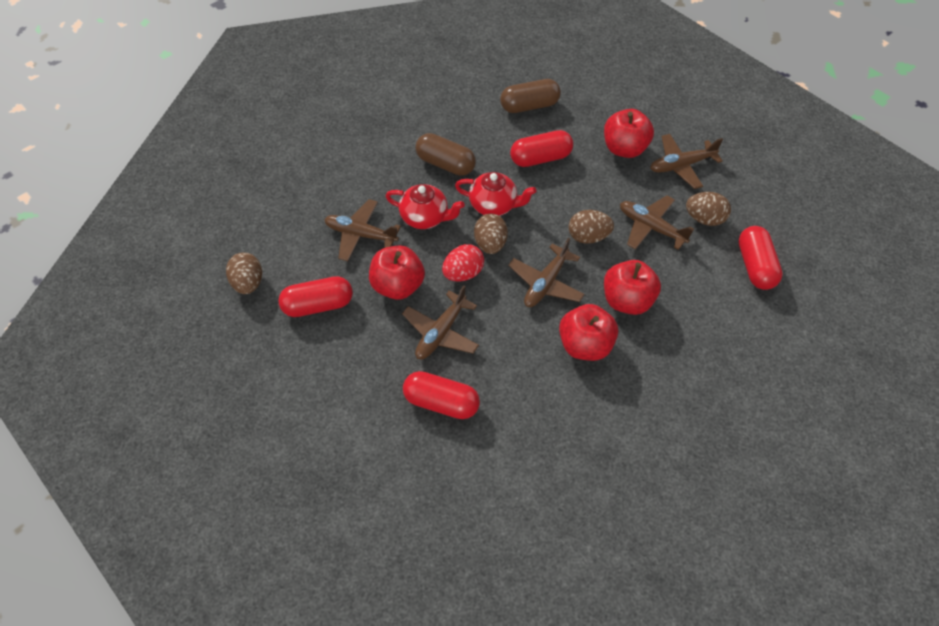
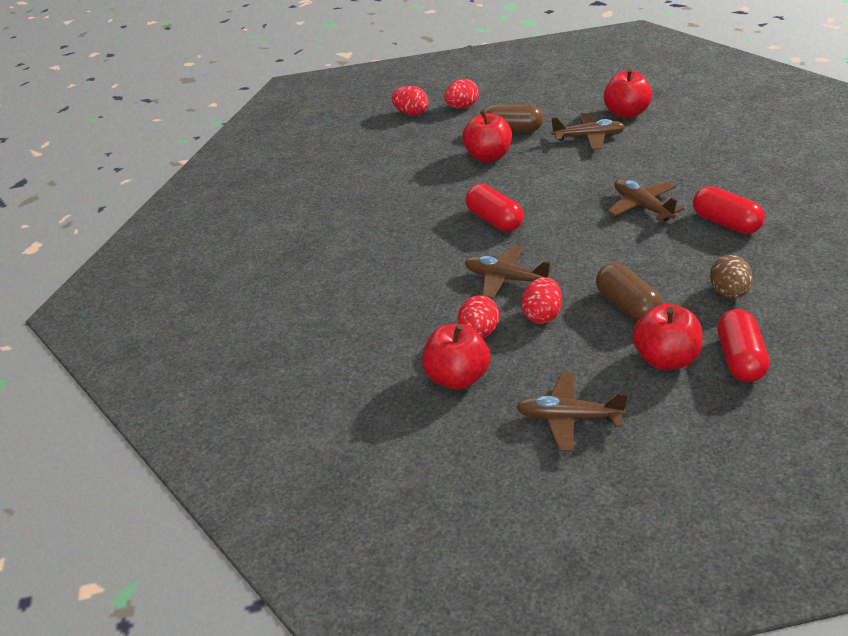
brown egg: [226,252,262,294] [474,214,508,254] [568,210,614,244] [686,192,731,226] = 4 -> [710,255,753,299] = 1
brown plane: [324,199,401,261] [402,286,479,359] [508,238,585,307] [620,196,694,250] [650,134,723,189] = 5 -> [465,245,552,299] [516,373,628,452] [551,113,625,150] [608,179,684,222] = 4
red capsule: [278,276,353,317] [403,371,480,419] [510,130,573,167] [738,226,783,290] = 4 -> [465,184,524,232] [693,186,765,234] [717,309,770,382] = 3
red egg: [442,244,484,282] = 1 -> [391,86,428,116] [444,79,479,109] [458,295,499,338] [521,277,562,324] = 4
red teapot: [386,184,465,229] [455,172,536,216] = 2 -> none = 0

